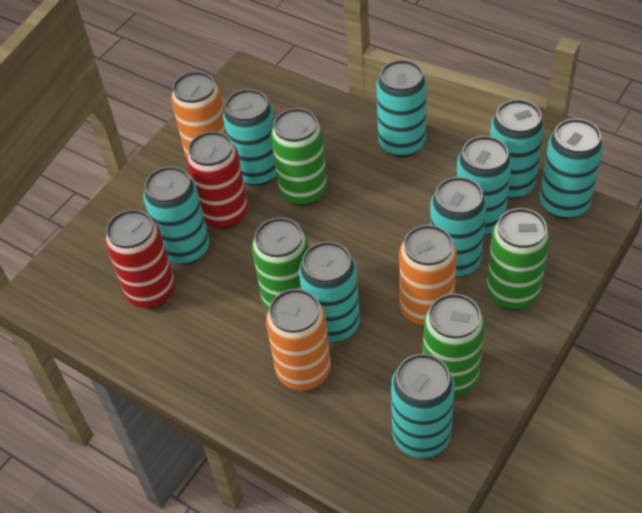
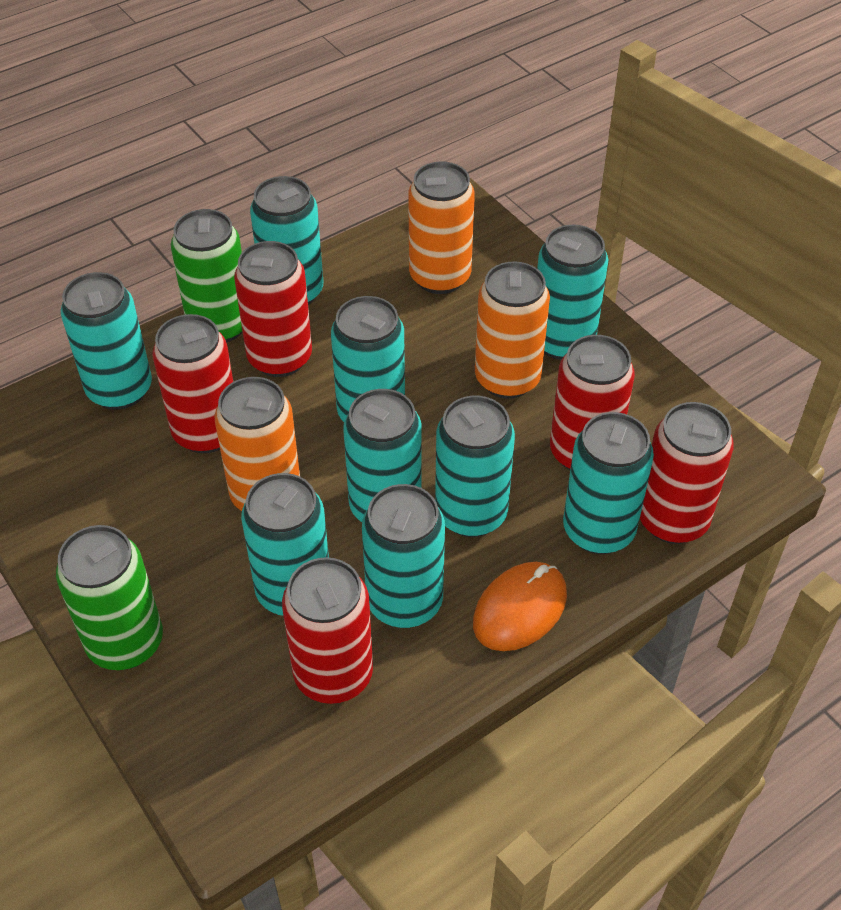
green can: [252,217,309,310] [271,108,327,206] [423,293,485,396] [486,208,550,310] = 4 -> [56,525,163,670] [171,209,242,343] = 2
orange mouse: none = 0 -> [473,562,567,651] = 1
red can: [105,210,175,309] [186,131,248,229] = 2 -> [152,314,233,453] [234,241,312,377] [282,557,373,704] [550,335,635,470] [640,402,734,544] = 5

